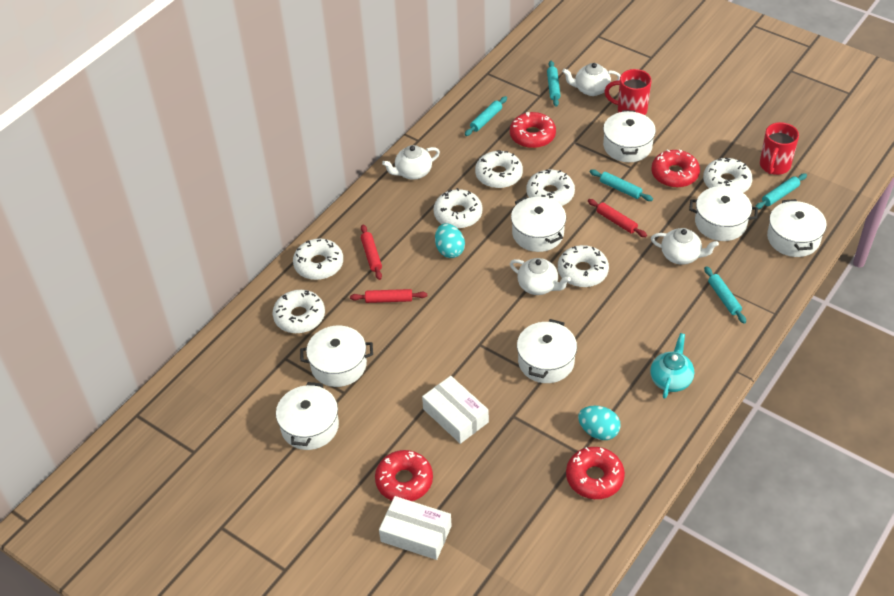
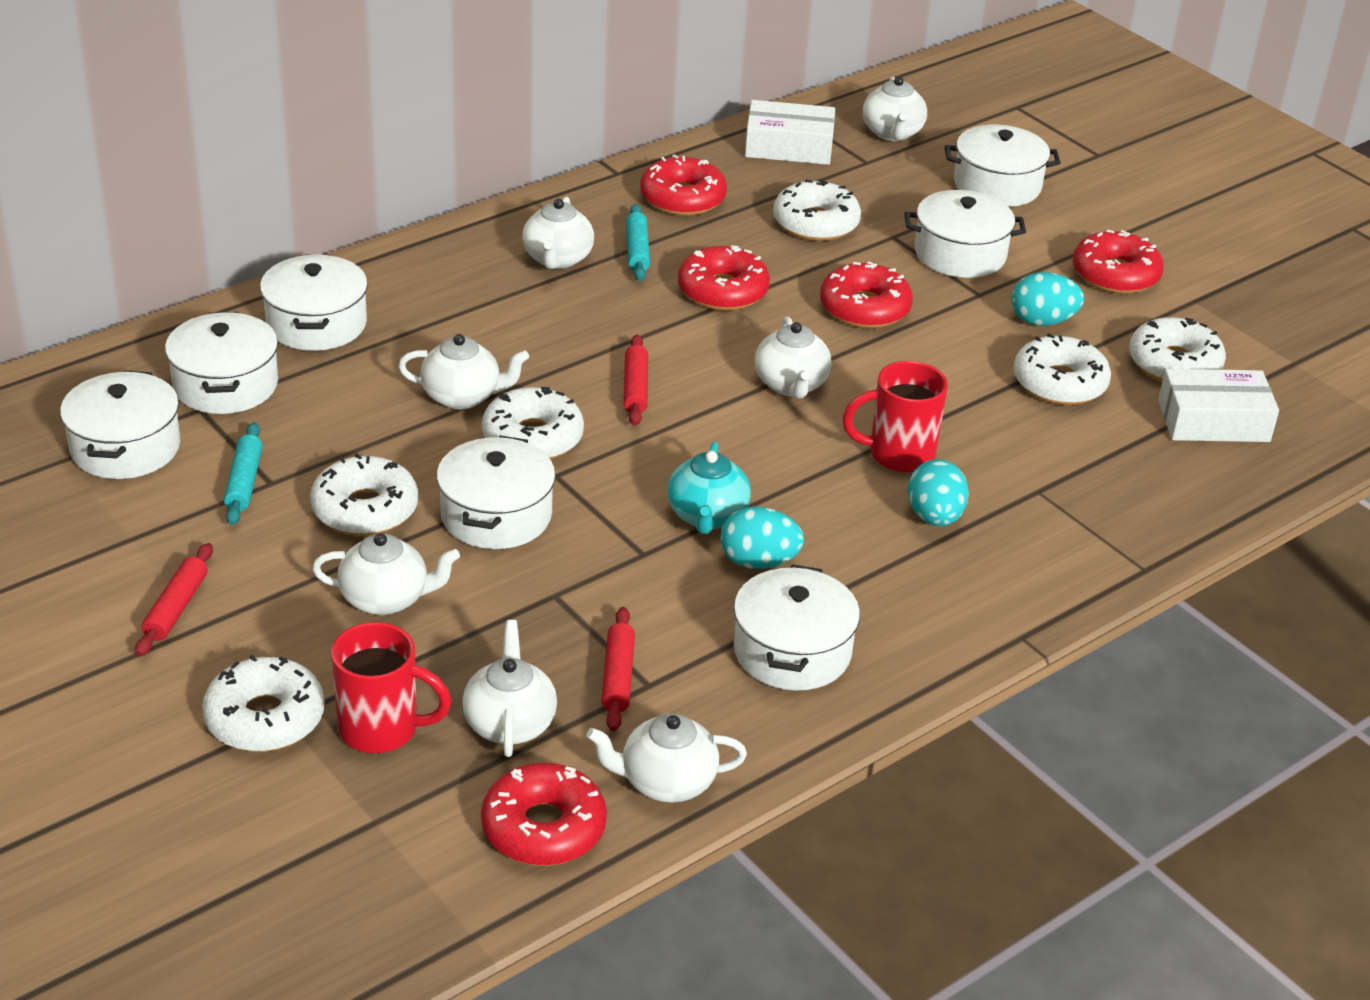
red donut: [375,450,433,501] [510,112,556,148] [566,447,625,499] [651,149,700,188] = 4 -> [481,763,607,866] [640,154,727,216] [678,245,770,311] [820,261,913,328] [1073,229,1164,294] = 5
turquoise egg: [435,223,465,258] [578,406,621,440] = 2 -> [721,507,804,569] [908,459,969,526] [1011,272,1084,326] = 3
turquoise rolling pin: [465,96,507,136] [547,61,561,107] [590,169,653,201] [704,266,746,324] [755,173,807,209] = 5 -> [224,422,262,525] [626,204,650,281] = 2
white donut: [273,290,325,334] [293,239,343,280] [434,188,482,229] [475,150,523,188] [526,170,575,206] [558,245,609,287] [703,157,753,193] = 7 -> [202,655,325,752] [310,453,418,536] [482,387,584,459] [773,179,861,241] [1013,333,1111,405] [1129,317,1226,381] = 6
white teapot: [382,145,440,180] [510,258,571,295] [562,63,621,96] [651,228,719,265] = 4 -> [312,533,460,615] [398,334,529,409] [462,620,557,757] [522,197,594,269] [586,713,747,803] [755,316,832,398] [863,76,927,141] = 7

